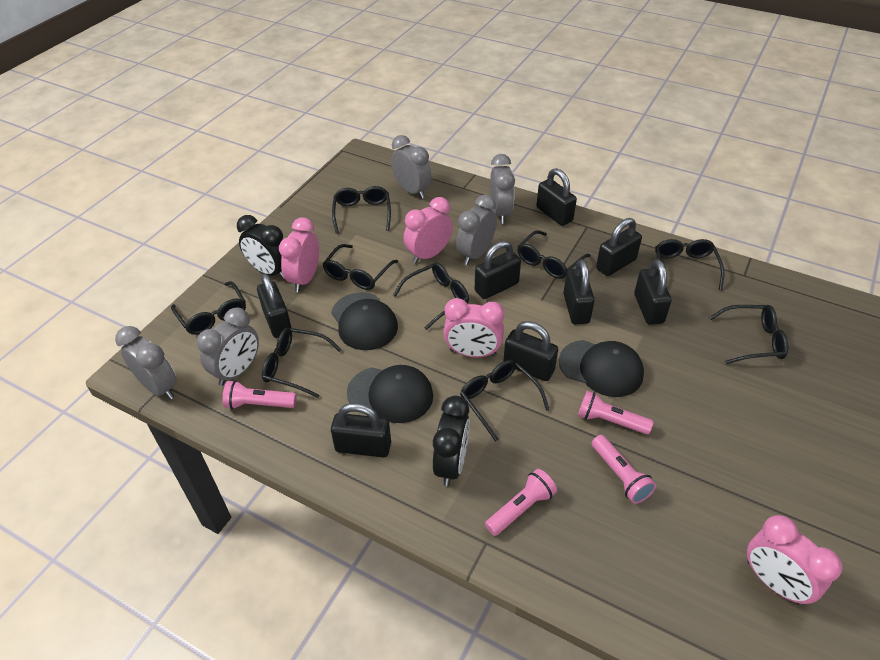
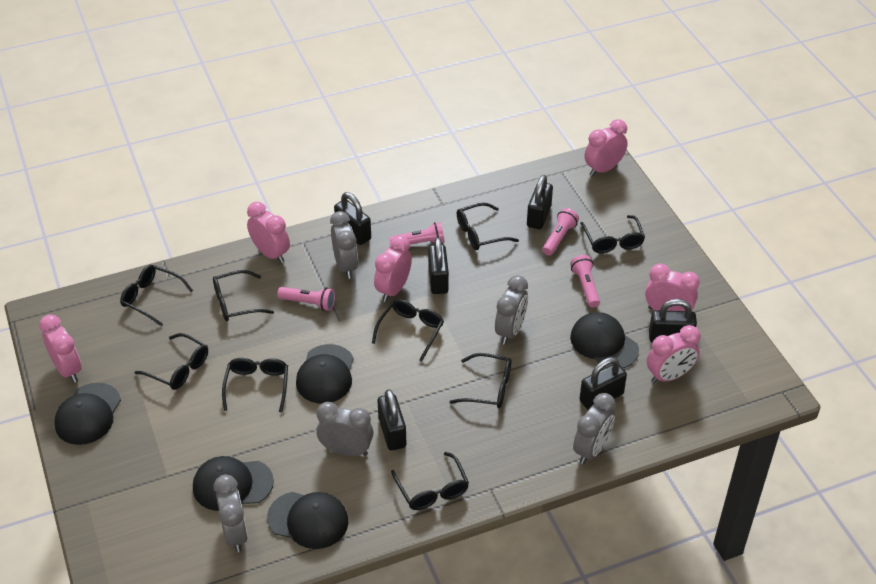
black cap: [331,292,398,350] [347,365,433,423] [559,340,644,397] = 3 -> [54,383,121,445] [193,456,274,511] [267,492,348,549] [296,344,354,404] [570,312,639,368] = 5
black clock: [237,215,284,279] [433,396,470,486] = 2 -> none = 0
black padlock: [257,273,292,338] [331,403,391,457] [475,241,521,299] [503,321,558,381] [536,168,577,226] [563,260,595,324] [596,218,642,276] [634,260,672,325] = 8 -> [334,192,371,245] [378,389,406,450] [428,237,449,294] [527,175,553,229] [579,357,627,410] [649,299,697,343] = 6
pink clock: [279,217,319,292] [404,197,453,264] [443,298,504,357] [747,515,842,605] = 4 -> [39,314,82,383] [247,202,290,263] [374,235,412,302] [585,119,628,176] [645,264,700,311] [647,325,700,383] = 6

